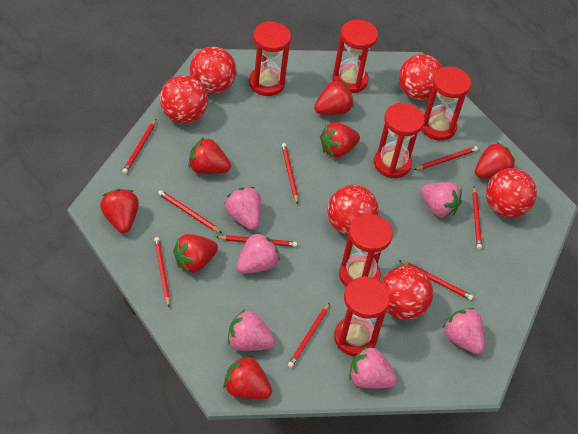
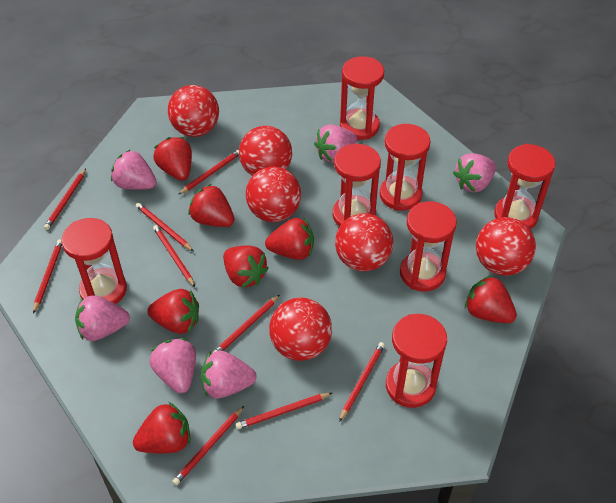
red hourglass: [249,21,291,96] [332,20,378,93] [334,276,390,356] [339,214,393,287] [374,103,425,178] [422,67,471,141] = 6 -> [61,218,127,304] [333,144,381,227] [340,56,384,140] [380,124,430,211] [386,314,447,408] [400,201,457,292] [494,144,555,229] = 7

